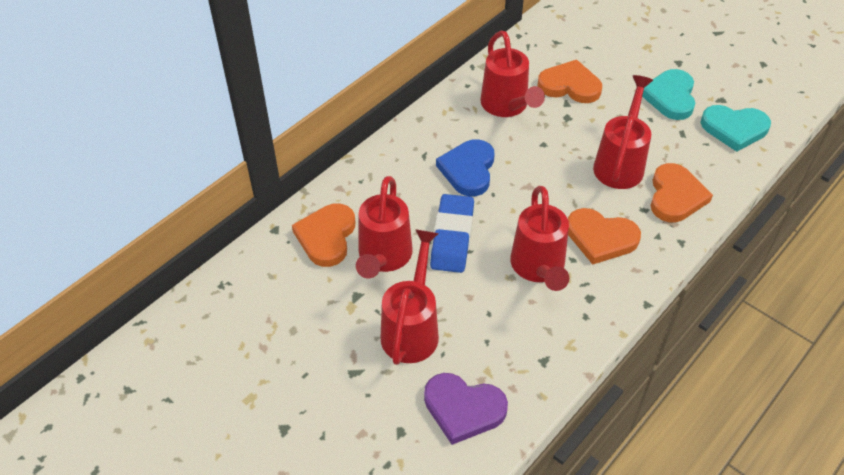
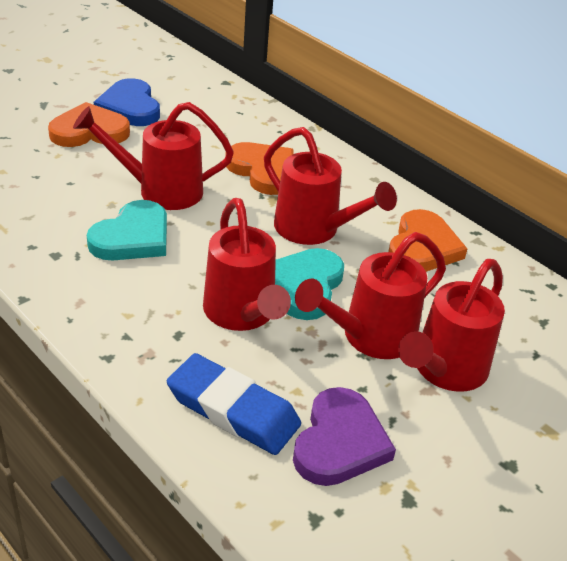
orange heart: [292,203,355,267] [538,60,602,103] [568,208,641,264] [651,163,713,222] = 4 -> [48,102,130,147] [226,142,294,195] [388,209,467,272] = 3

